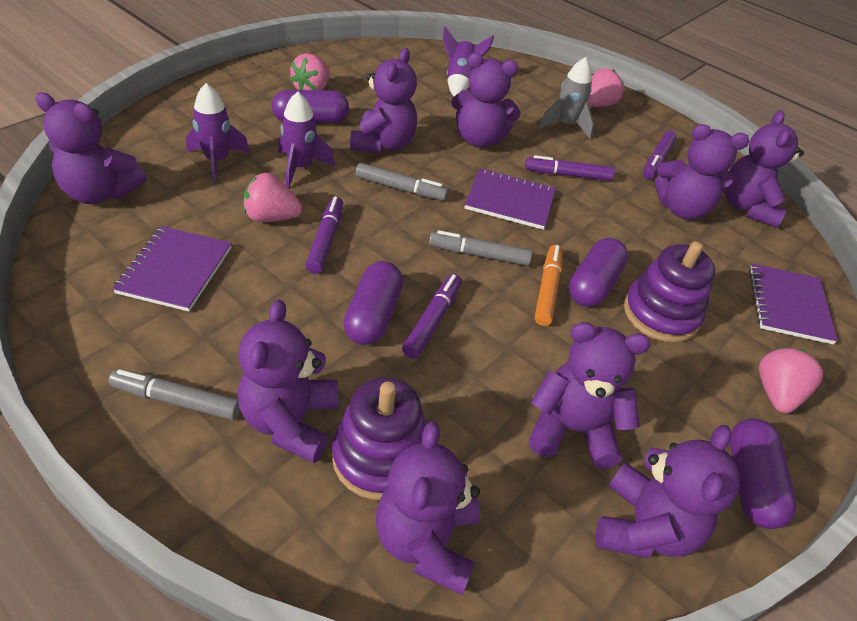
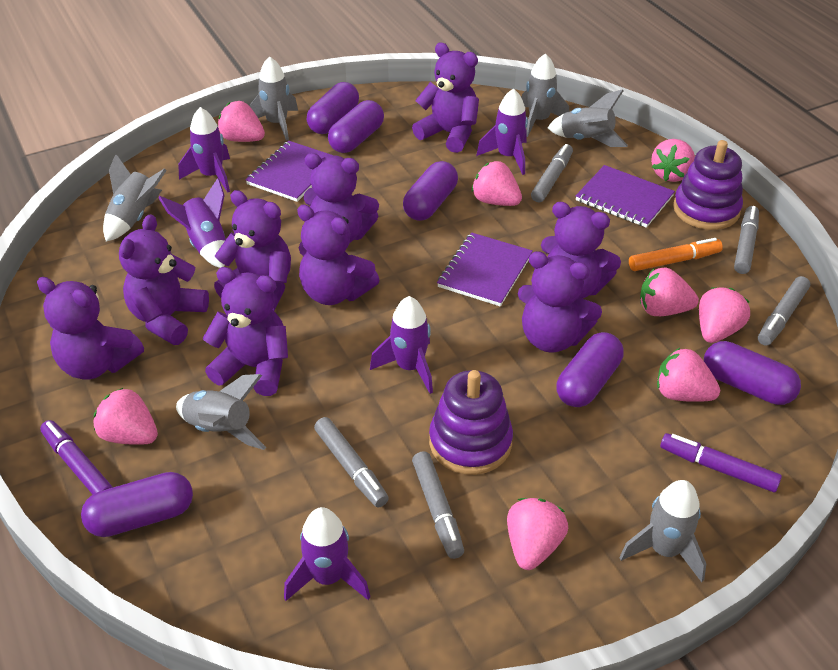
grey marker: [108,369,240,420] [356,163,448,201] [429,230,532,266] = 3 -> [314,417,389,508] [412,451,464,559] [531,144,573,202] [734,206,759,274] [758,276,810,346] = 5
grey rocket: [539,57,594,139] = 1 -> [103,154,167,242] [176,374,266,450] [249,56,298,141] [521,53,569,137] [548,89,628,147] [619,480,706,582] = 6
pink strawberry: [243,173,302,222] [290,53,329,90] [588,69,624,107] [759,347,823,413] = 4 -> [94,387,158,445] [218,101,265,142] [472,161,522,206] [507,498,568,570] [640,268,699,316] [651,139,695,182] [657,347,720,402] [699,287,750,343] = 8
purple capsule: [272,90,349,123] [343,261,403,345] [569,238,628,307] [730,418,796,529] = 4 -> [81,472,193,537] [307,82,359,134] [328,100,384,153] [403,161,458,221] [556,332,623,407] [704,341,801,405] = 6
purple marker: [305,197,343,274] [402,274,462,359] [525,155,615,181] [643,130,677,179] = 4 -> [40,420,113,495] [660,433,782,492] = 2
purple rocket: [186,83,250,183] [278,92,335,188] [443,27,494,96] = 3 -> [158,178,226,268] [179,107,230,193] [284,507,370,601] [370,296,433,394] [476,88,528,175] = 5

